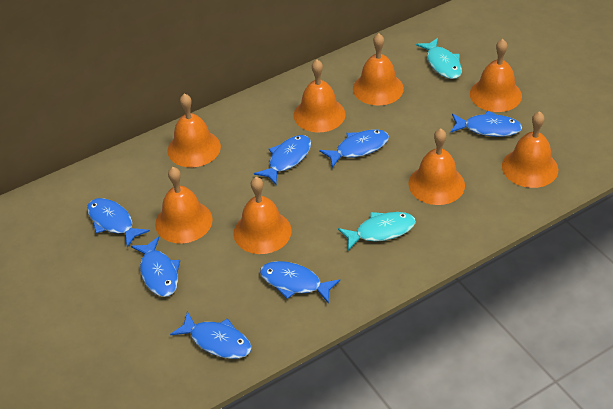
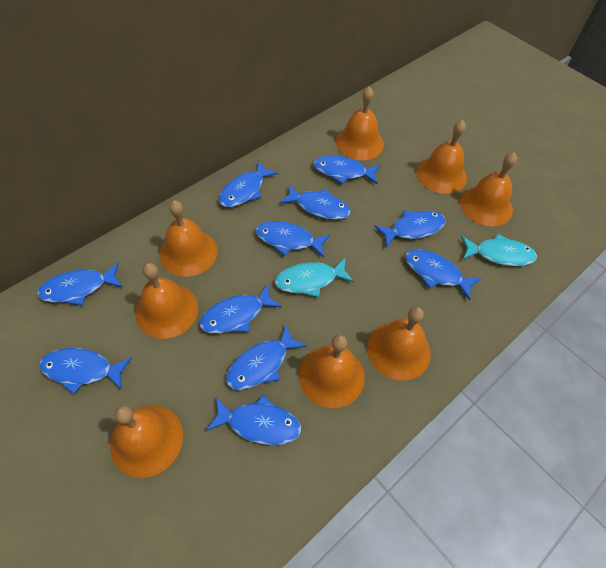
blue fish: [87,198,150,247] [131,236,180,297] [170,311,252,359] [254,135,311,185] [260,261,340,304] [319,129,389,168] [450,111,523,137] = 7 -> [37,263,123,306] [39,348,132,394] [199,284,282,333] [206,395,301,445] [219,161,278,207] [226,325,307,390] [256,221,330,258] [279,184,351,220] [313,155,380,184] [374,210,446,248] [405,249,481,301] = 11

